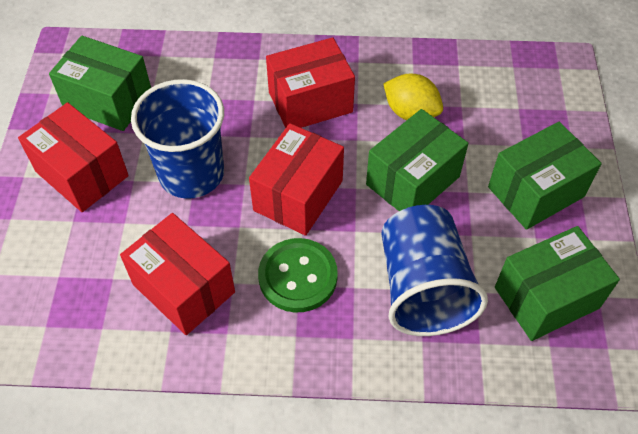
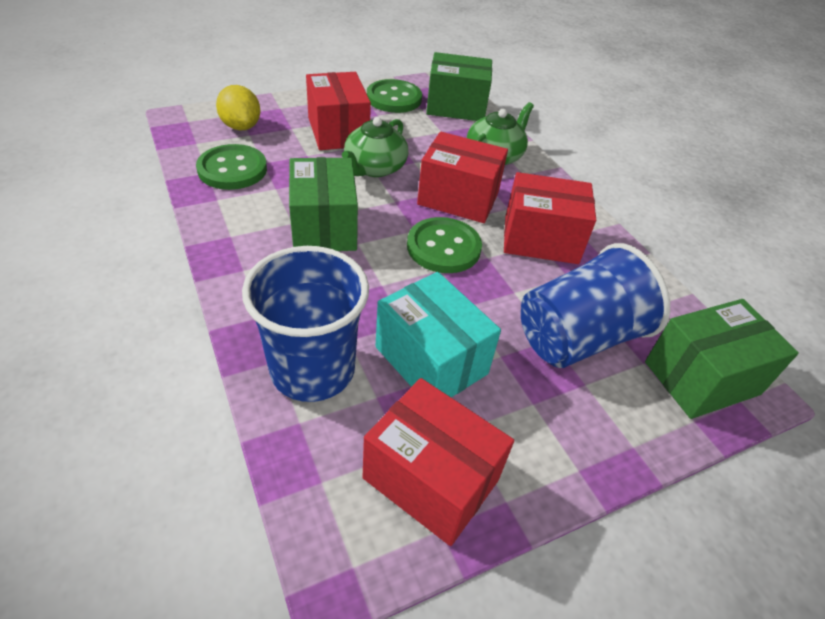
green box: [49,36,151,131] [366,109,468,211] [488,122,602,230] [495,226,620,341] = 4 -> [289,157,358,251] [426,52,492,121] [645,299,799,419] = 3
green button: [258,238,338,313] = 1 -> [196,144,267,190] [367,79,422,113] [407,217,482,273] = 3
green teapot: none = 0 -> [342,117,408,177] [467,102,534,165] = 2
turquoise box: none = 0 -> [376,272,501,397] = 1

